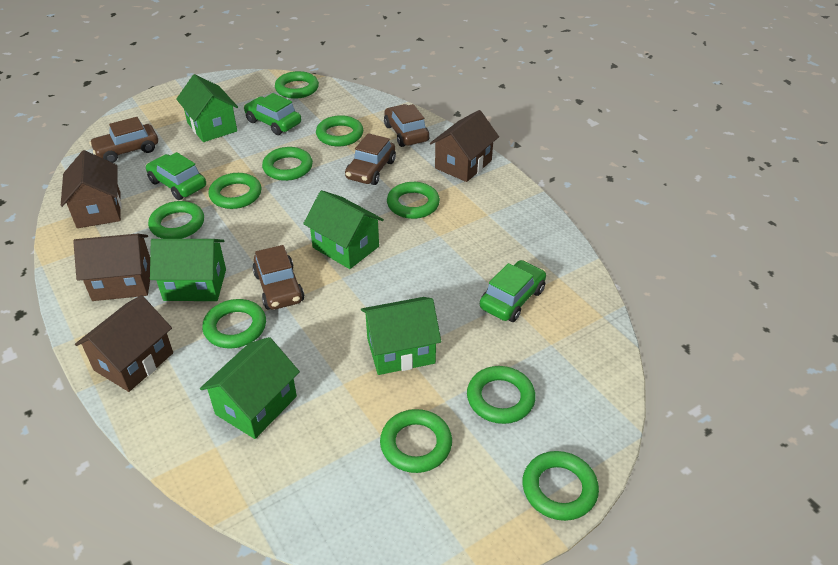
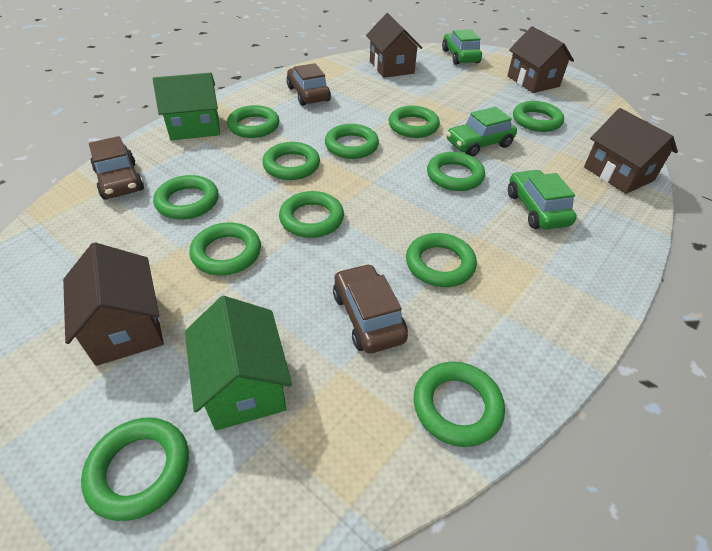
brown car: [89,117,158,163] [252,245,304,310] [345,133,396,185] [384,104,430,147] = 4 -> [89,136,144,200] [287,63,331,106] [333,264,408,353] = 3
green house: [150,239,226,301] [176,74,238,142] [200,337,300,439] [303,190,384,269] [361,297,441,375] = 5 -> [153,73,220,140] [185,296,292,431] = 2
green ring: [148,201,204,239] [202,299,266,348] [208,173,262,209] [262,147,313,181] [275,71,319,99] [316,115,363,146] [380,409,452,473] [387,182,440,219] [467,366,536,424] [522,451,599,521] = 10 -> [81,418,189,521] [153,175,219,219] [189,222,261,276] [227,105,280,138] [262,142,320,180] [279,191,344,238] [325,124,379,159] [389,106,440,138] [406,233,477,287] [414,362,505,447] [427,152,485,191] [513,101,564,132] = 12

